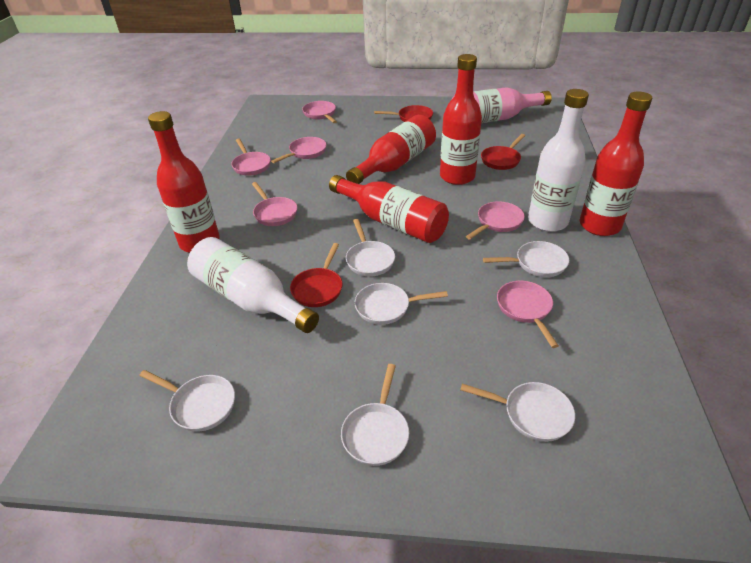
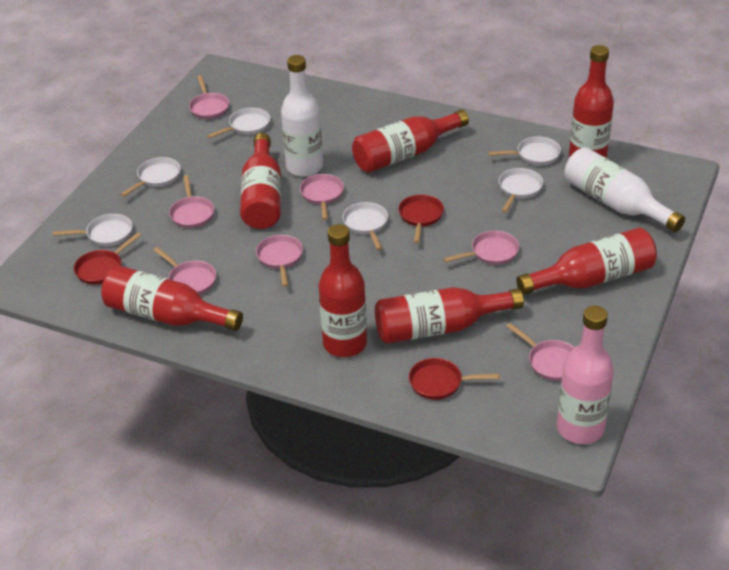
pink pan: [231,138,271,176] [252,182,297,226] [271,137,326,163] [302,101,337,123] [466,201,525,240] [497,281,559,348] = 6 -> [153,247,216,295] [169,175,214,228] [189,75,229,119] [256,235,303,287] [300,174,344,220] [443,231,519,265] [506,323,575,381] = 7
red bottle: [148,111,220,253] [329,175,449,243] [346,115,436,184] [440,54,482,185] [580,92,652,236] = 5 -> [101,266,243,331] [240,133,281,229] [319,224,367,357] [352,110,469,173] [375,287,524,344] [516,228,657,295] [569,45,614,158] = 7

